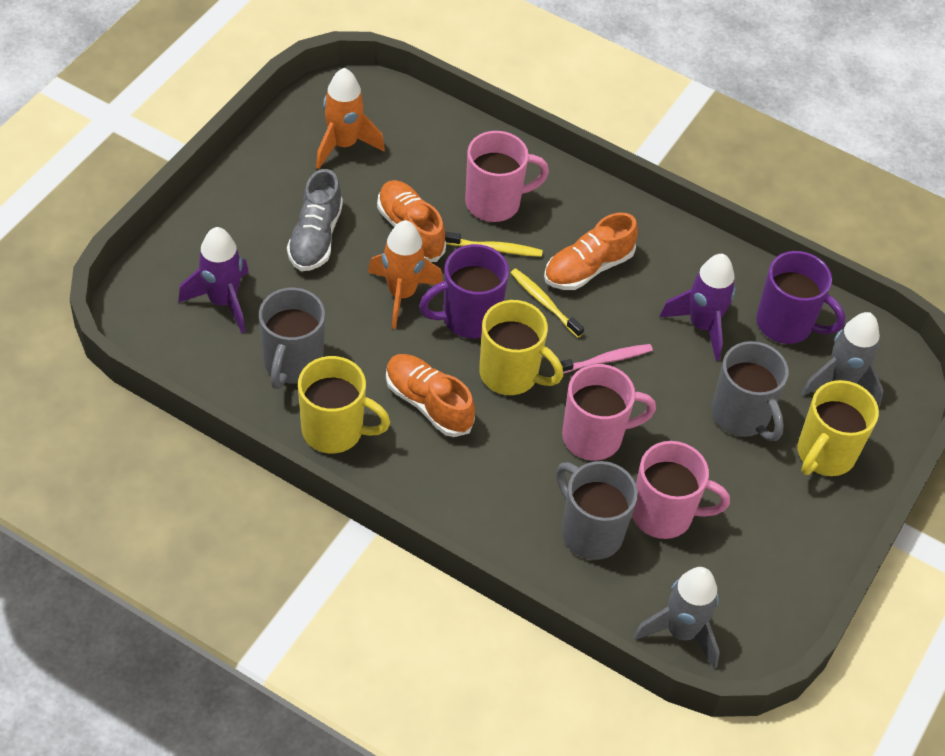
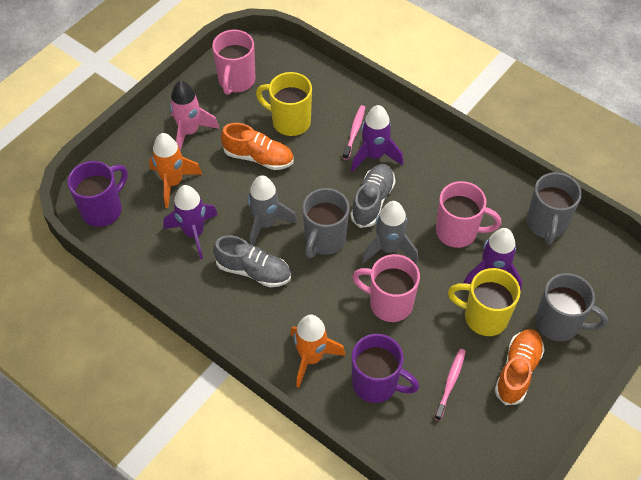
grey shoe: [287,169,343,271] = 1 -> [213,235,291,287] [351,164,395,228] = 2
orange shoe: [377,180,446,262] [386,354,475,437] [544,213,638,290] = 3 -> [221,123,293,170] [495,329,544,405] = 2
pink rocket: none = 0 -> [170,80,219,151] = 1
pink toothbrush: [554,344,653,374] = 1 -> [343,105,365,160] [434,349,466,421] = 2
purple rocket: [178,227,249,333] [659,254,736,361] = 2 -> [163,185,218,260] [351,105,403,172] [464,228,522,292] = 3
yellow mug: [298,356,390,453] [479,300,563,395] [798,380,879,476] = 3 -> [256,72,312,136] [448,268,520,336] = 2
yellow toothbrush: [445,232,543,257] [510,269,584,337] = 2 -> none = 0

